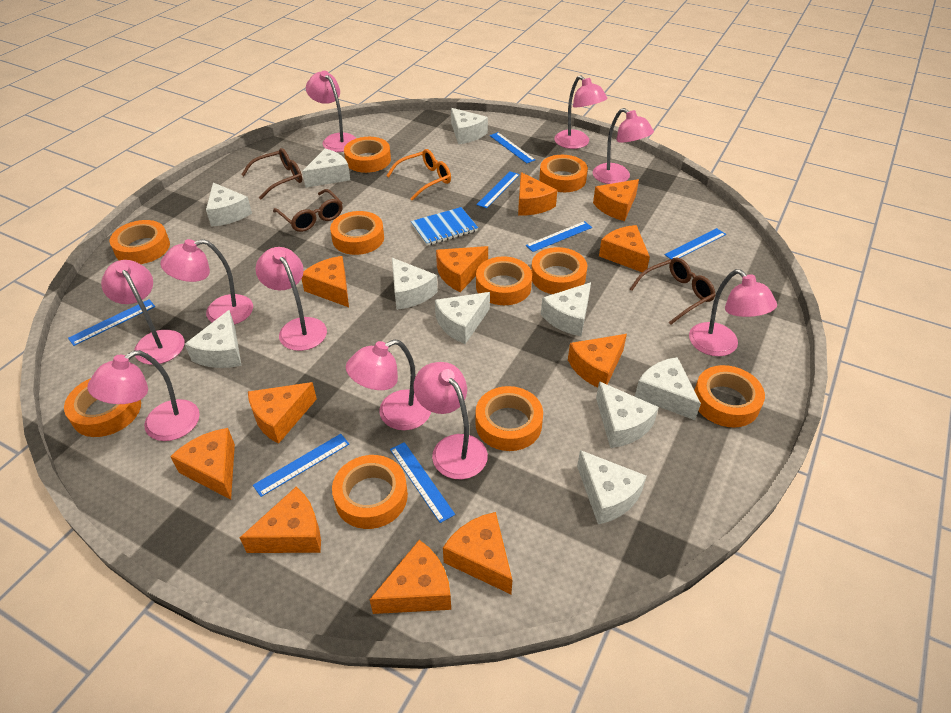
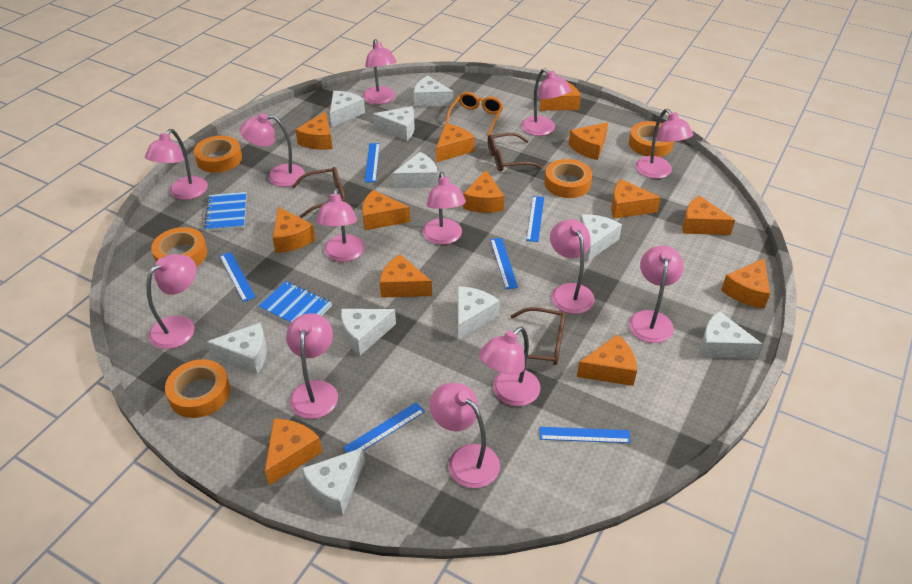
blue notebook: [411,207,478,246] = 1 -> [204,192,247,231] [258,281,332,324] = 2
blue ruler: [68,300,155,346] [253,434,349,497] [390,442,455,523] [476,171,520,208] [490,132,535,163] [526,221,592,252] [664,228,726,259] = 7 -> [220,252,256,302] [343,402,425,453] [365,143,380,182] [490,238,518,289] [526,196,544,242] [540,427,631,443] = 6
orange cheese: [170,428,235,500] [240,487,321,553] [248,382,317,444] [302,256,349,307] [369,540,451,614] [436,246,488,292] [443,512,512,594] [518,172,557,215] [568,334,627,388] [593,179,639,221] [599,225,650,272] = 11 -> [265,419,322,485] [273,207,316,253] [295,111,333,150] [362,190,410,230] [380,254,432,298] [436,124,475,162] [463,170,504,213] [540,81,581,111] [569,122,608,160] [577,334,637,386] [611,179,661,218] [682,195,735,235] [721,258,770,309] = 13
orange tape: [64,378,141,437] [110,220,170,264] [330,211,384,255] [332,455,408,529] [344,137,391,173] [475,386,543,451] [476,256,532,305] [531,247,587,294] [539,155,588,192] [694,365,765,427] = 10 -> [151,227,207,267] [165,359,230,418] [194,136,242,173] [545,159,592,198] [629,121,674,157] = 5
pink lamp: [87,350,200,441] [101,260,185,365] [161,239,253,325] [255,247,327,351] [306,71,356,152] [346,339,431,430] [414,362,488,479] [554,75,608,149] [593,108,654,184] [689,269,777,356] = 10 -> [145,129,208,200] [146,254,196,349] [240,113,305,187] [286,313,338,419] [316,188,365,262] [363,39,397,104] [423,172,466,245] [430,383,500,488] [479,327,540,406] [521,68,571,136] [550,219,594,314] [629,246,684,343] [635,109,693,179] = 13

